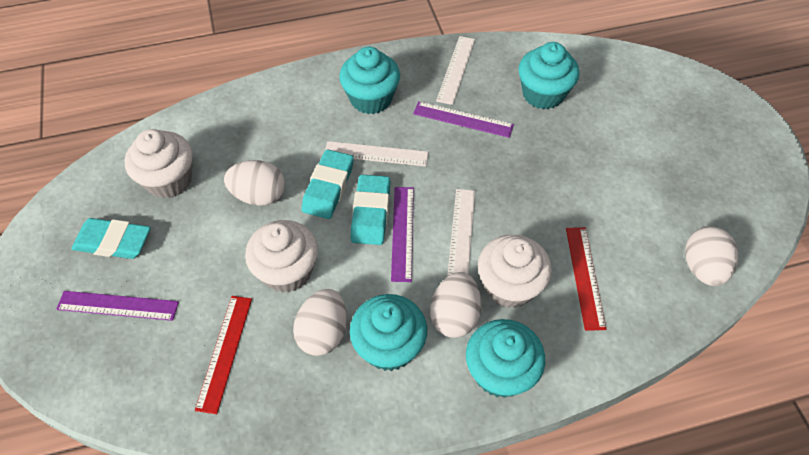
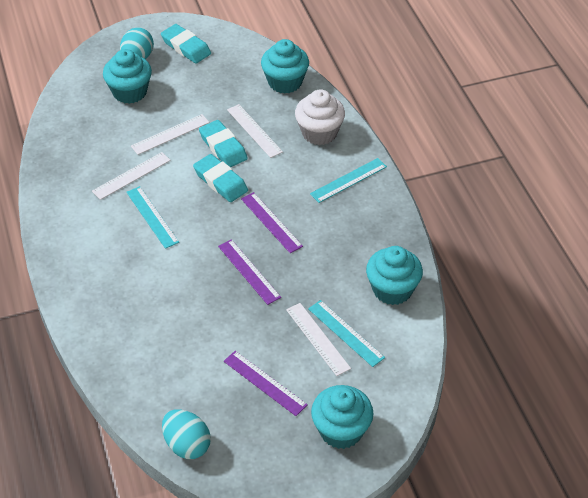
red ruler: [195,296,252,414] [566,227,607,331] = 2 -> none = 0
turquoise egg: none = 0 -> [120,27,154,59] [162,409,211,459] = 2
turquoise ruler: none = 0 -> [126,186,179,249] [308,300,385,367] [310,158,387,203] = 3
white cupcake: [125,129,193,198] [245,220,318,293] [478,235,552,308] = 3 -> [295,89,345,145] = 1
white egg: [224,160,285,206] [293,289,347,356] [430,272,482,338] [685,226,738,286] = 4 -> none = 0
white ruler: [325,141,429,166] [436,36,475,105] [447,189,475,277] = 3 -> [92,152,171,200] [131,114,210,155] [227,104,283,158] [286,303,351,376] = 4

